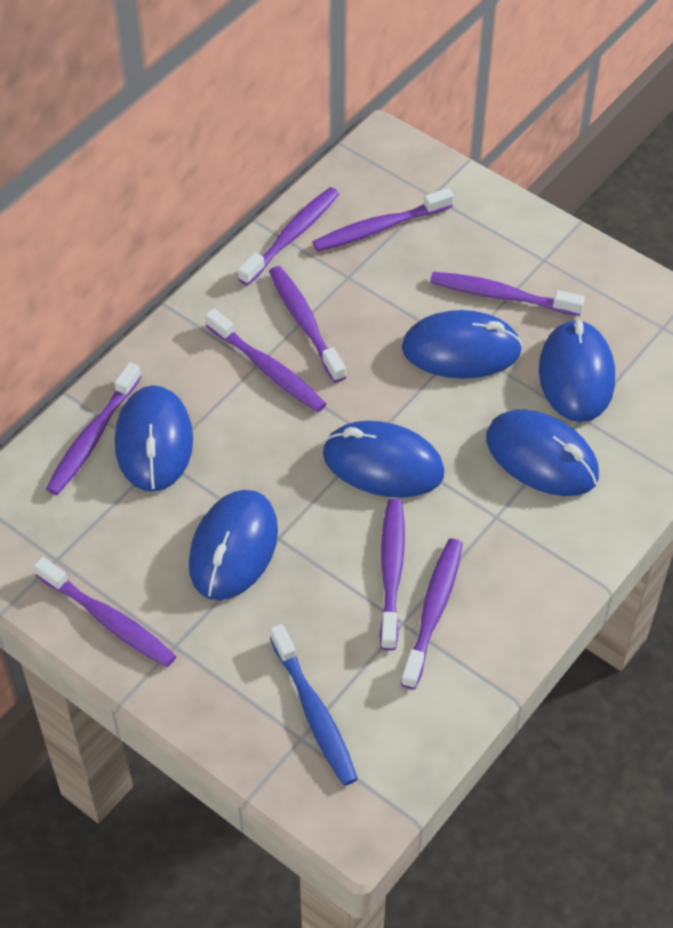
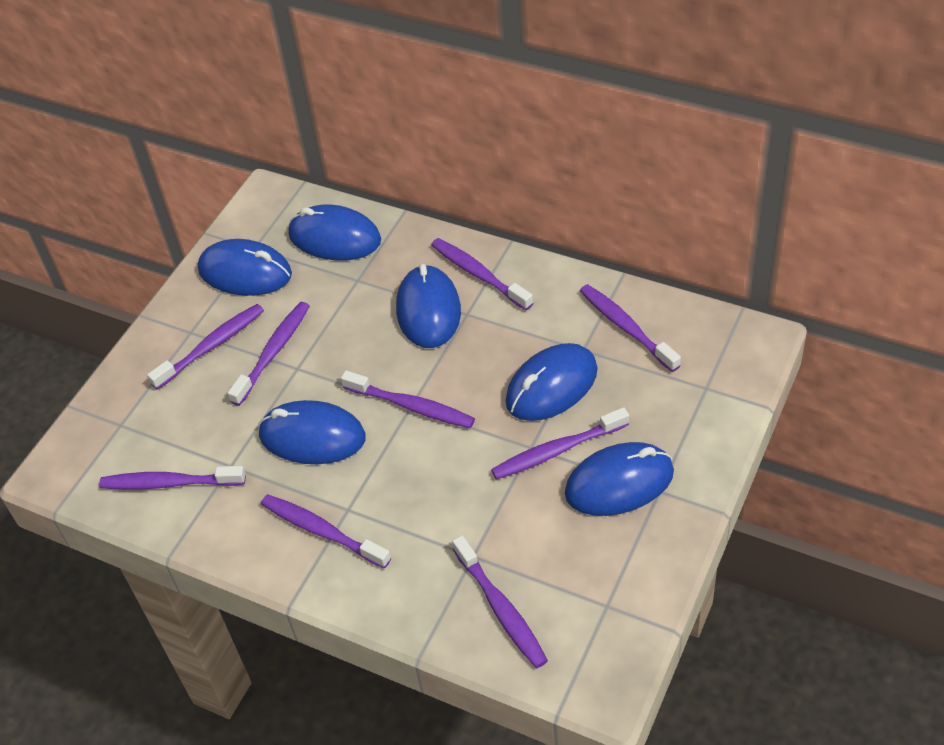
blue toothbrush: [270,624,358,786] = 1 -> none = 0

